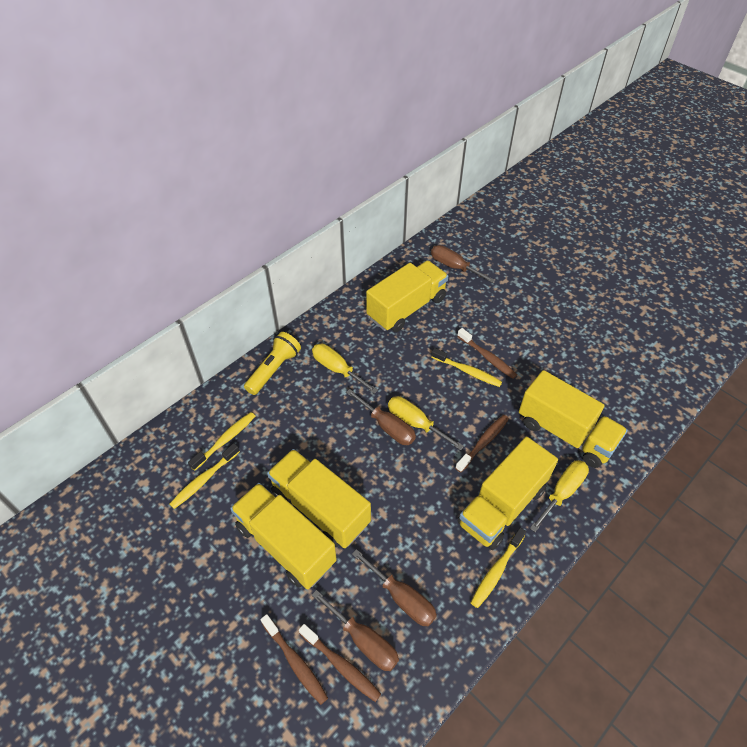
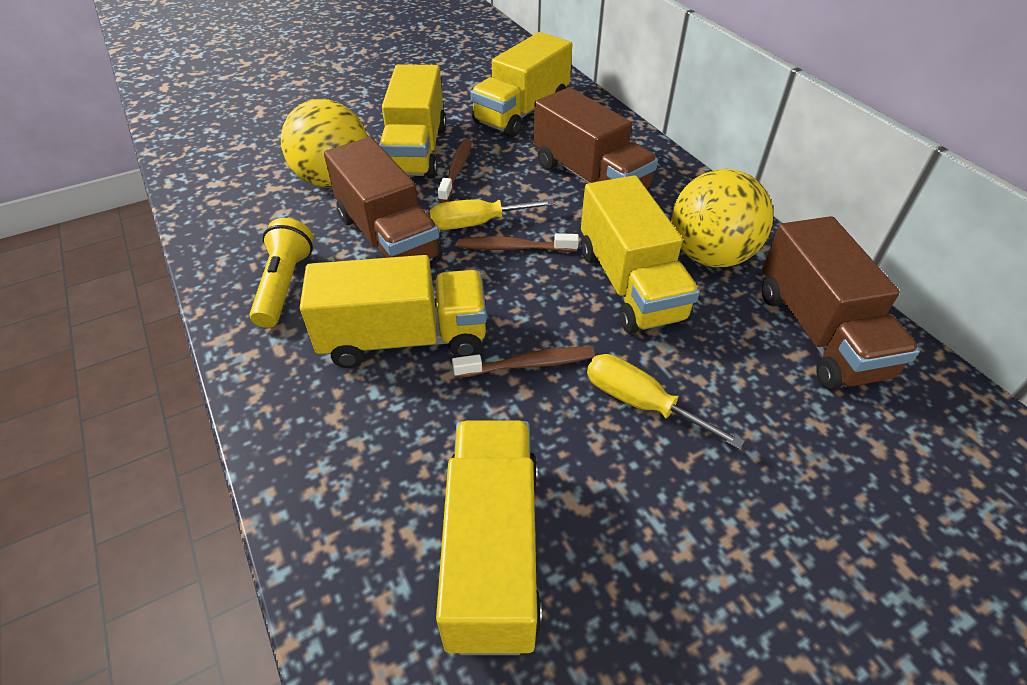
brown screwdriver: [312,590,399,671] [346,389,416,445] [352,549,437,626] [431,245,495,283] = 4 -> none = 0
brown toothbrush: [261,614,328,705] [299,624,381,702] [455,415,509,473] [457,328,517,379] = 4 -> [438,139,472,203] [452,347,595,378] [458,233,579,252] = 3
brown truck: none = 0 -> [324,137,443,261] [534,87,658,190] [762,216,920,390] = 3
yellow ball: none = 0 -> [281,99,368,188] [671,169,773,267] = 2
yellow screwdriver: [312,344,378,394] [388,396,464,450] [530,460,589,532] = 3 -> [429,199,555,230] [587,354,745,450] = 2
yellow toothbrush: [170,443,240,509] [188,412,256,471] [431,348,502,387] [471,527,526,608] = 4 -> none = 0

